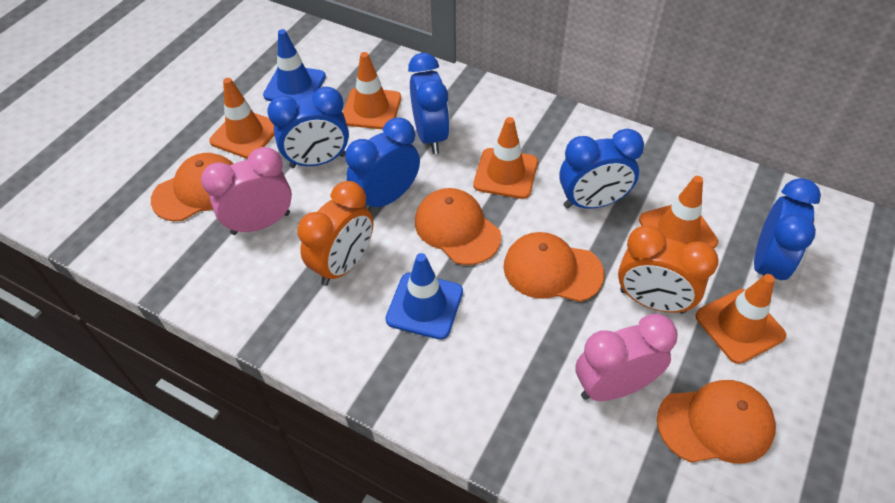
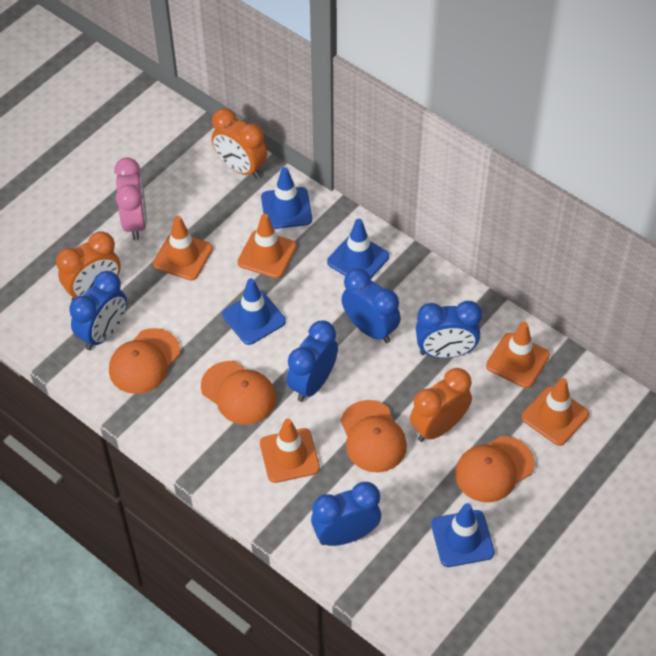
blue traffic cone: [263,29,326,101] [385,253,463,340] = 2 -> [222,278,286,345] [261,167,312,229] [327,219,389,278] [431,503,495,567] = 4
orange clock: [298,181,373,286] [618,225,719,314] = 2 -> [56,231,121,301] [211,108,267,179] [410,368,472,442] = 3
pink clock: [201,147,292,235] [575,314,678,401] = 2 -> [114,158,147,240] = 1

